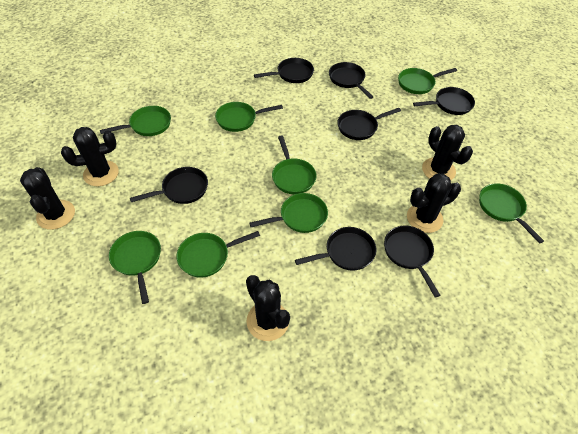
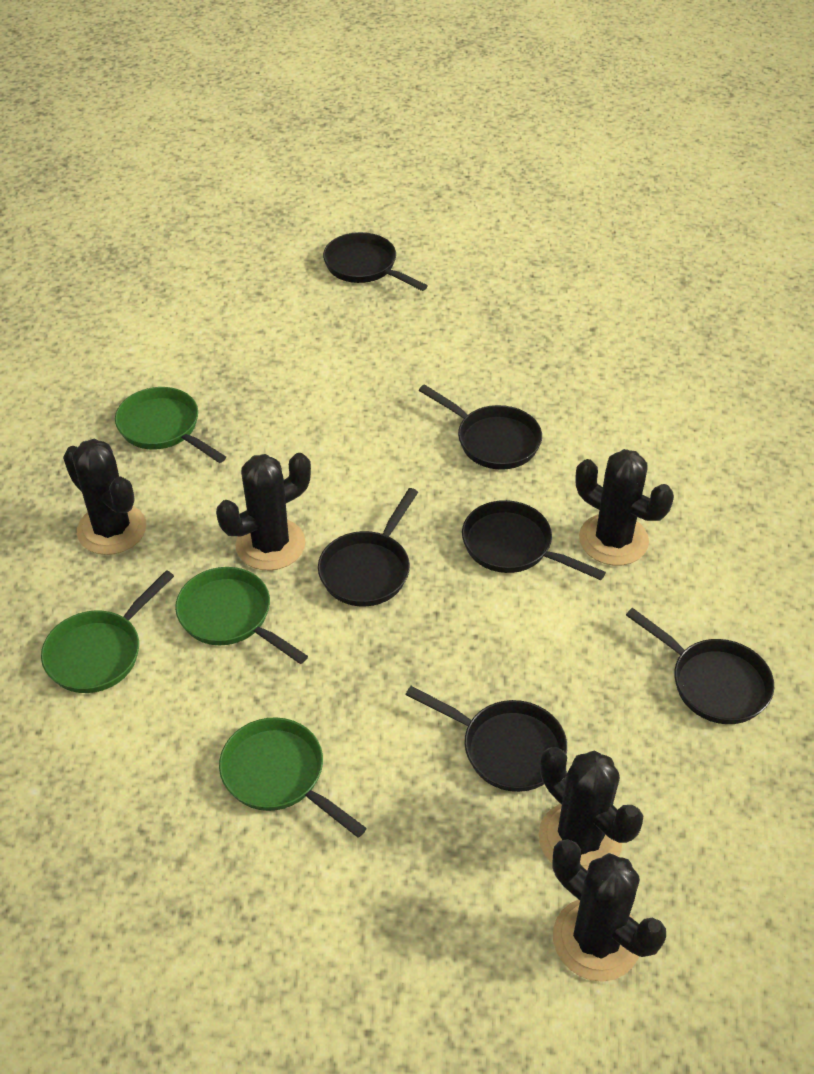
black pan: [130,167,208,204] [254,58,314,83] [295,227,376,271] [329,62,373,99] [337,108,401,140] [384,226,440,297] [413,87,475,115] = 7 -> [318,488,418,607] [323,232,427,291] [405,686,567,792] [419,384,542,470] [462,500,606,580] [626,608,774,724] = 6
green pan: [100,106,171,136] [109,231,161,304] [177,231,260,278] [215,102,283,132] [249,193,328,233] [272,135,317,194] [398,68,457,94] [479,183,544,244] = 8 -> [41,570,174,693] [115,387,226,463] [175,567,308,664] [219,717,367,838] = 4

